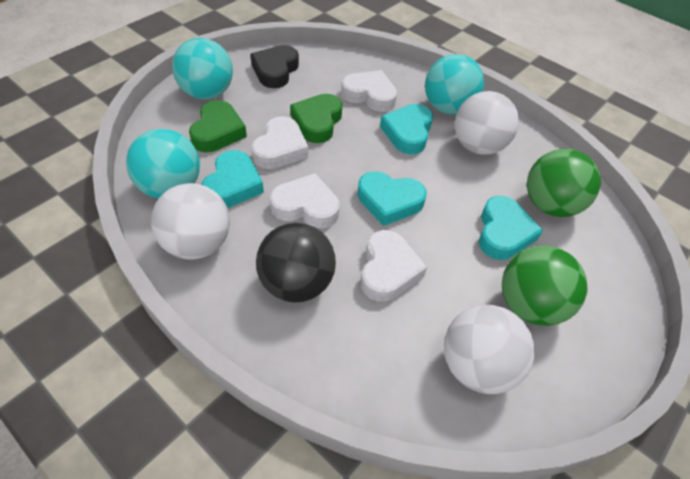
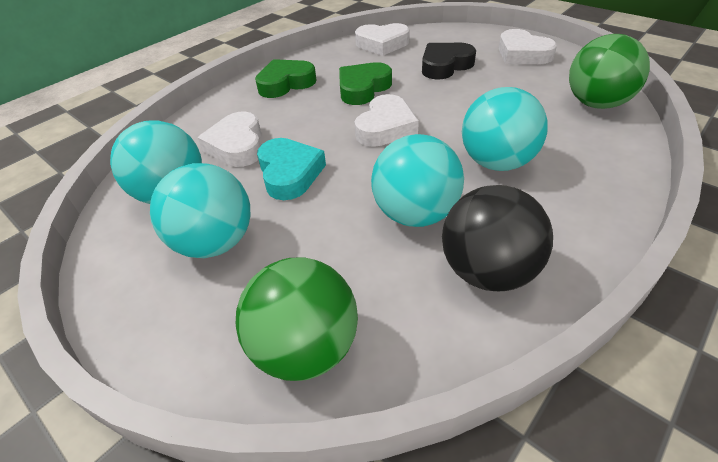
turquoise ball: [126,129,200,199] [172,38,233,100] [425,54,484,115] = 3 -> [110,120,202,204] [150,163,250,258] [371,134,464,227] [462,87,548,171] = 4
turquoise heart: [201,150,264,208] [358,171,427,226] [380,104,433,154] [479,196,543,260] = 4 -> [257,138,326,200] = 1
white ball: [151,183,230,260] [444,305,535,394] [455,91,519,155] = 3 -> none = 0

